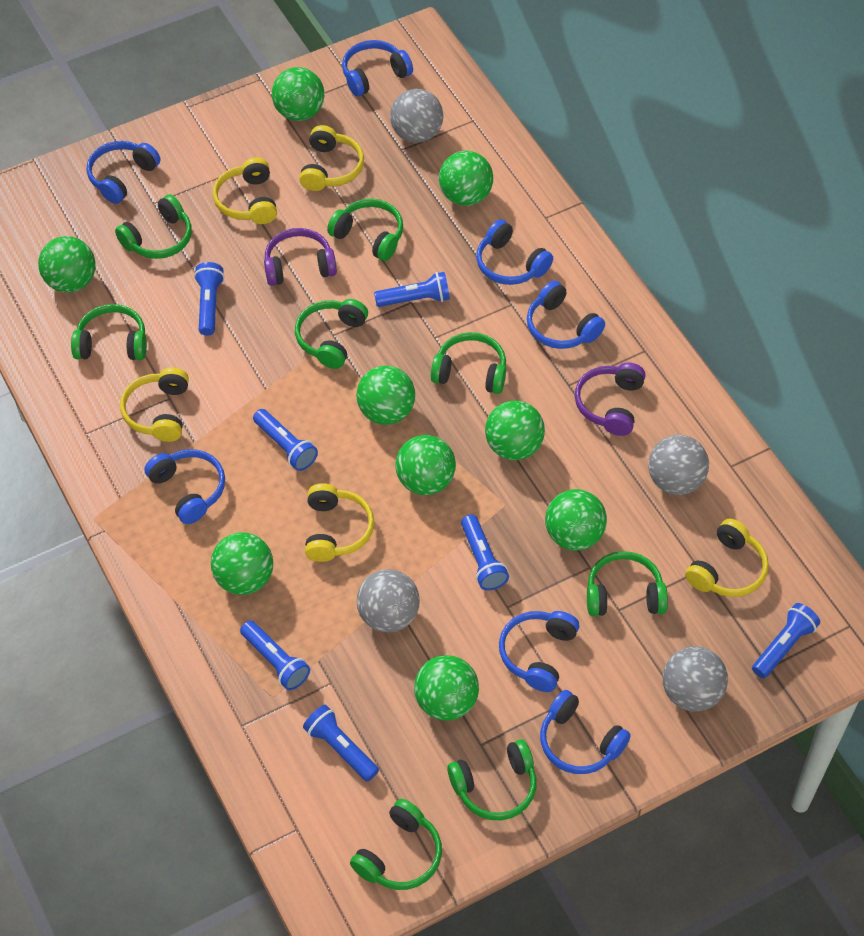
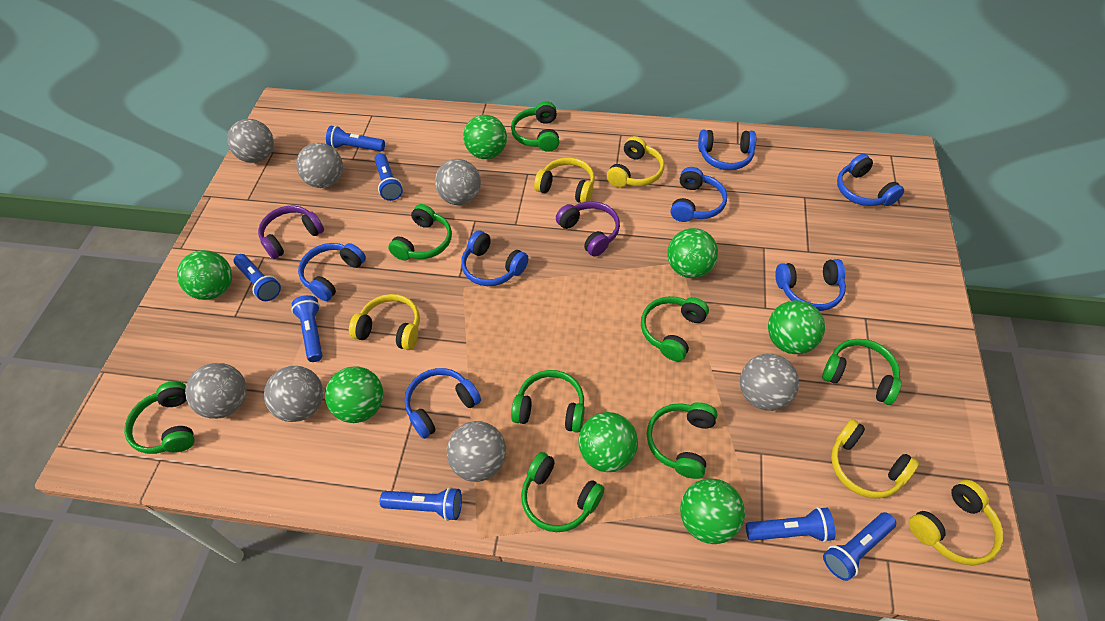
green ball: [38,236,96,293] [211,532,273,595] [272,67,324,121] [356,366,415,425] [395,435,456,495] [414,655,479,721] [439,151,493,206] [485,401,545,460] [545,489,607,551] = 9 -> [177,250,232,300] [325,367,383,423] [463,115,507,159] [578,412,638,472] [667,228,718,278] [680,479,745,544] [768,300,825,354] = 7
grey ball: [357,569,420,632] [390,89,443,143] [648,435,709,495] [663,646,728,712] = 4 -> [185,363,247,419] [227,119,274,163] [264,366,323,422] [296,143,343,188] [435,159,481,205] [447,421,506,482] [740,354,799,411] = 7

